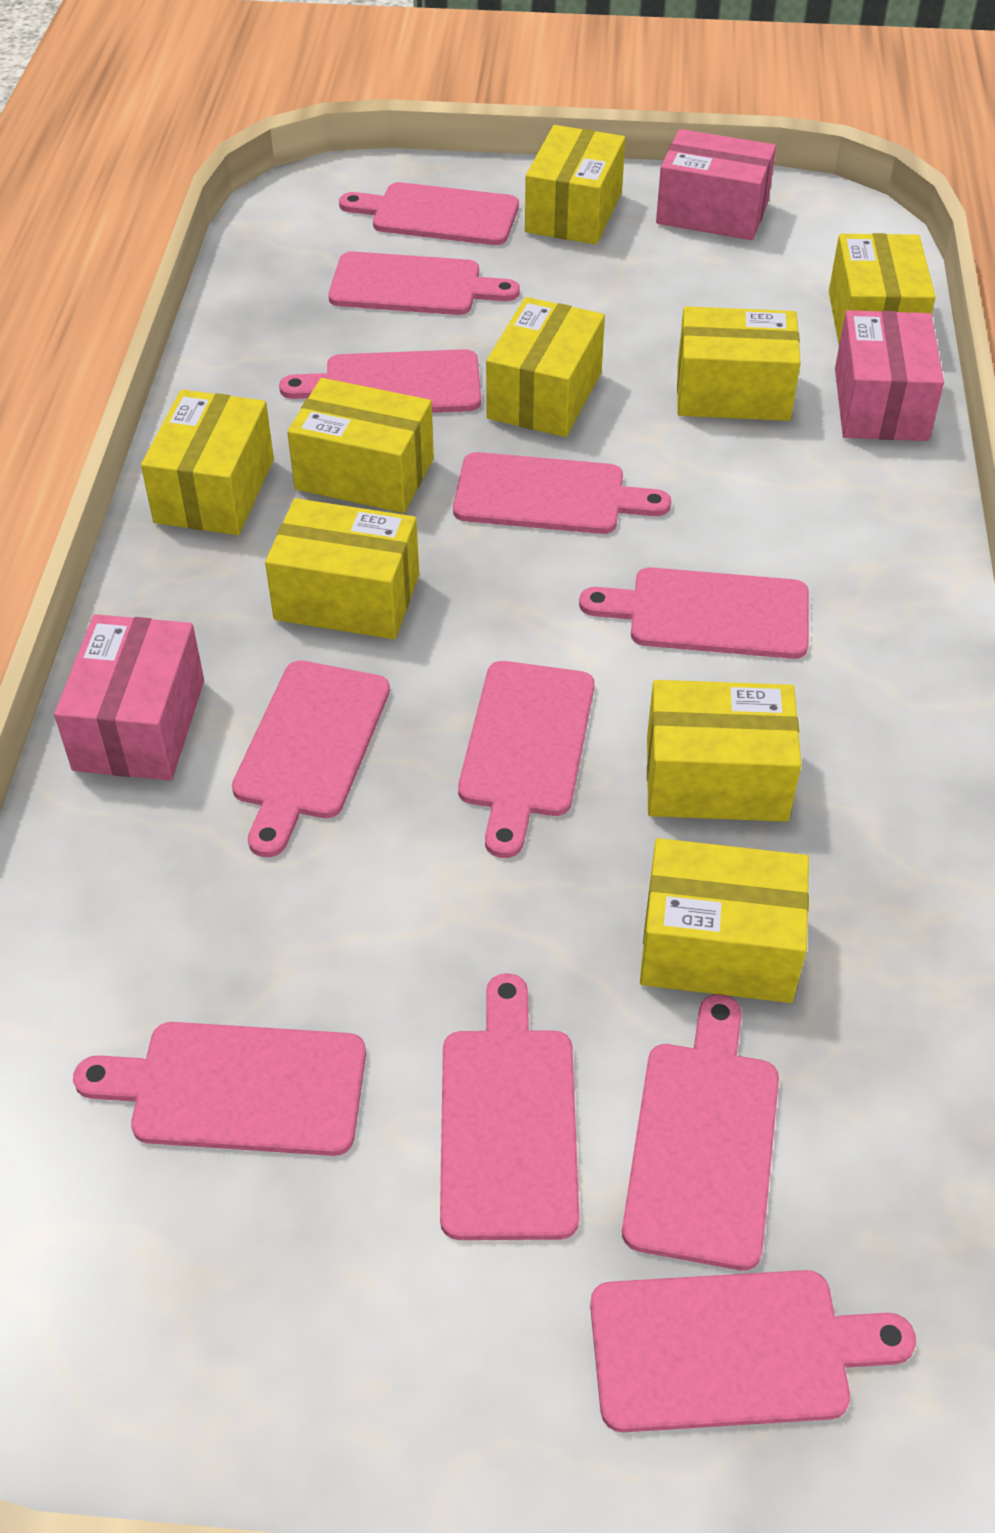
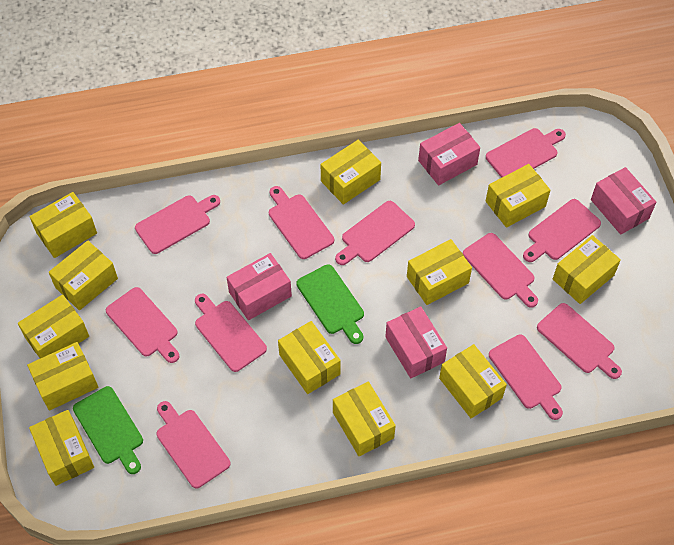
green cutting board: none = 0 -> [73,386,143,474] [296,264,364,344] = 2
pink box: [54,614,204,780] [656,129,776,240] [835,310,944,441] = 3 -> [227,253,292,320] [385,306,447,378] [418,123,480,185] [591,167,656,235] = 4
yellow box: [141,390,274,535] [265,498,419,639] [287,378,434,513] [486,297,605,437] [525,125,625,245] [640,838,809,1003] [647,680,801,822] [677,306,801,421] [829,233,936,344] = 9 -> [18,295,89,358] [27,342,98,411] [29,192,97,258] [29,410,94,486] [49,240,118,310] [278,321,341,394] [321,140,381,205] [333,381,396,456] [407,239,472,305] [439,344,507,418] [486,164,550,228] [553,235,621,304] = 12

